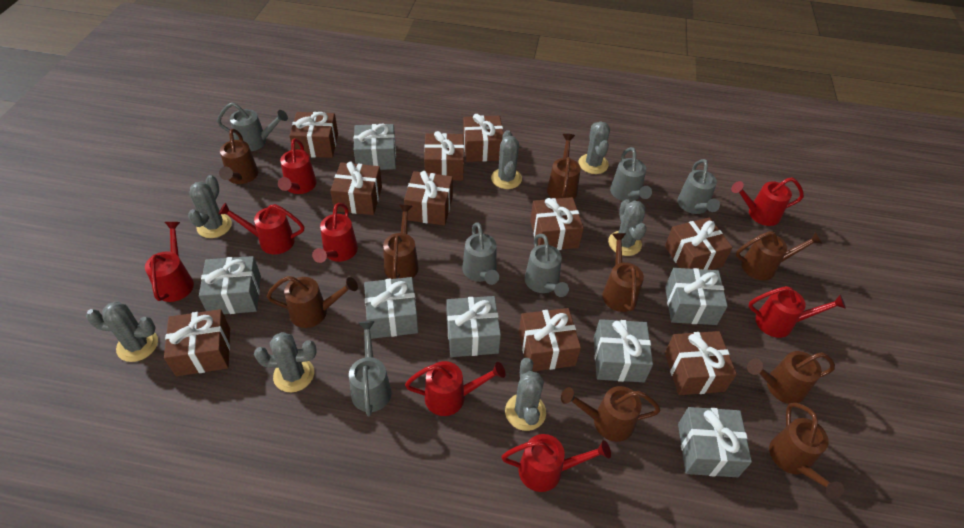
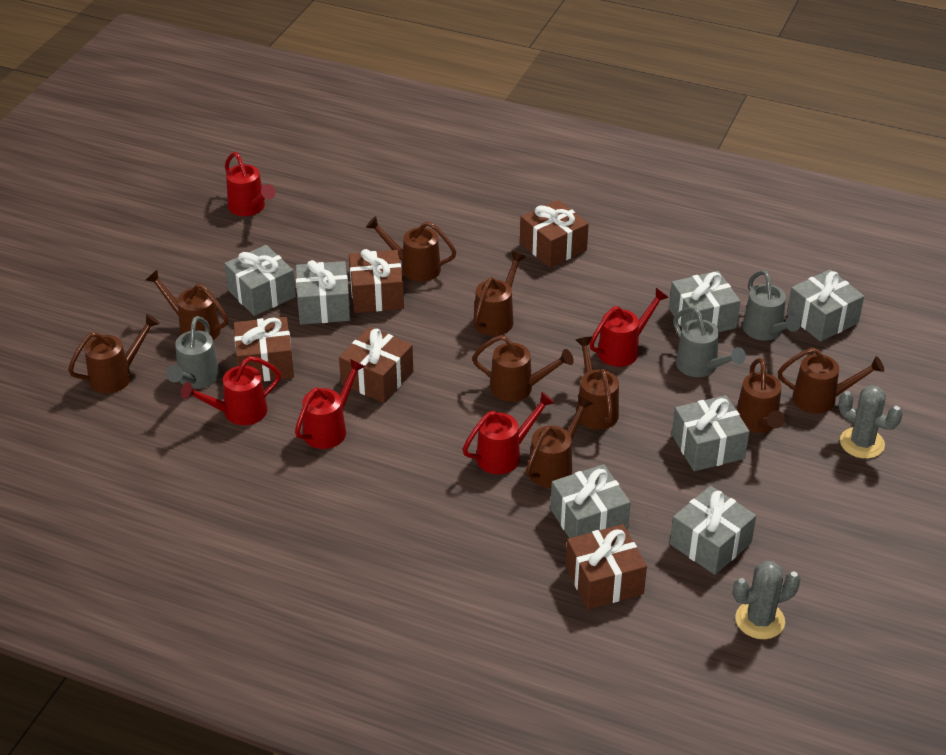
brown gift: [164,309,230,376] [289,112,338,158] [330,161,382,215] [404,171,453,226] [424,131,464,180] [463,114,503,162] [519,308,581,372] [530,197,584,250] [665,218,733,270] [665,331,737,395] = 10 -> [234,317,294,381] [339,327,413,403] [349,249,404,313] [520,200,589,268] [566,524,647,609] = 5
grey cactus: [86,302,158,362] [188,175,232,238] [254,332,317,392] [491,130,522,189] [505,358,546,431] [579,121,610,174] [608,199,646,256] = 7 -> [733,561,801,639] [839,385,903,459] = 2
grey watering can: [217,102,288,151] [349,321,392,416] [462,222,499,285] [525,234,569,297] [610,147,652,202] [677,159,720,214] = 6 -> [166,316,220,389] [673,307,746,377] [742,270,801,341] = 3
red watering can: [145,222,194,302] [218,203,304,254] [278,138,317,194] [312,203,358,263] [405,361,506,416] [501,434,611,492] [731,177,804,226] [749,286,846,338] = 8 -> [181,356,281,425] [225,152,276,216] [295,359,366,449] [462,392,555,474] [589,288,669,367] = 5

